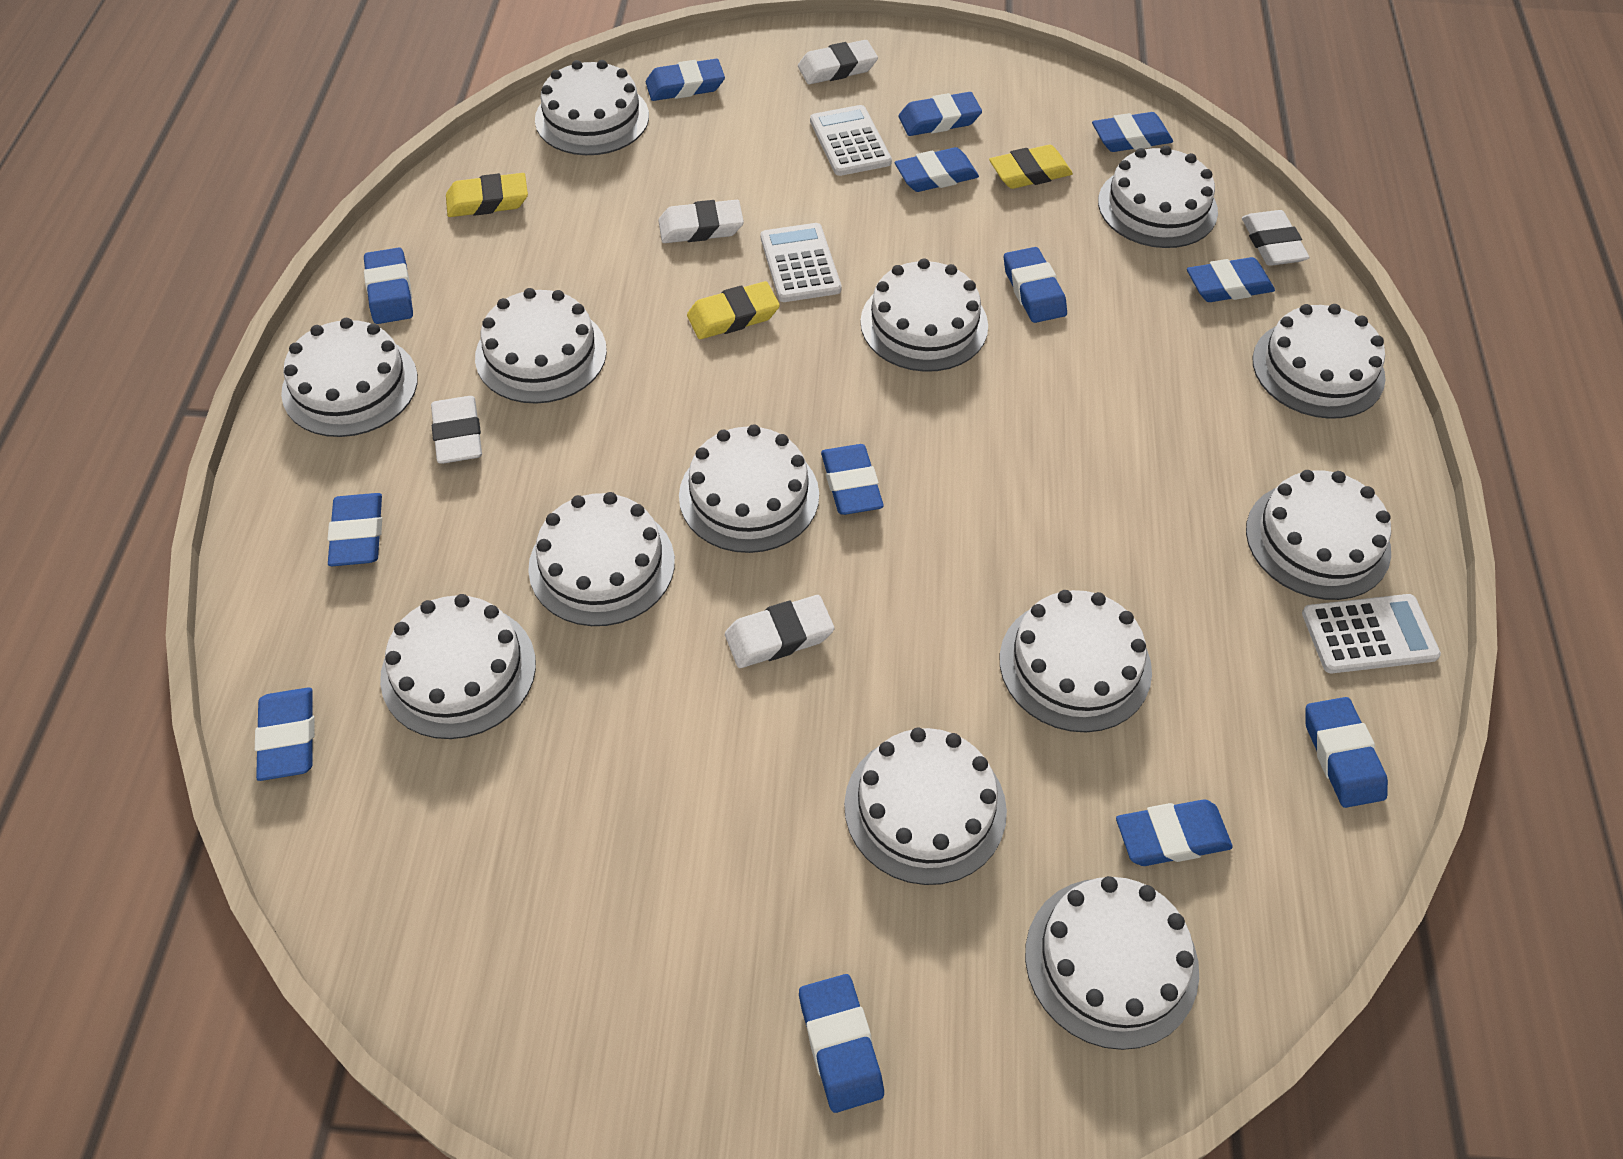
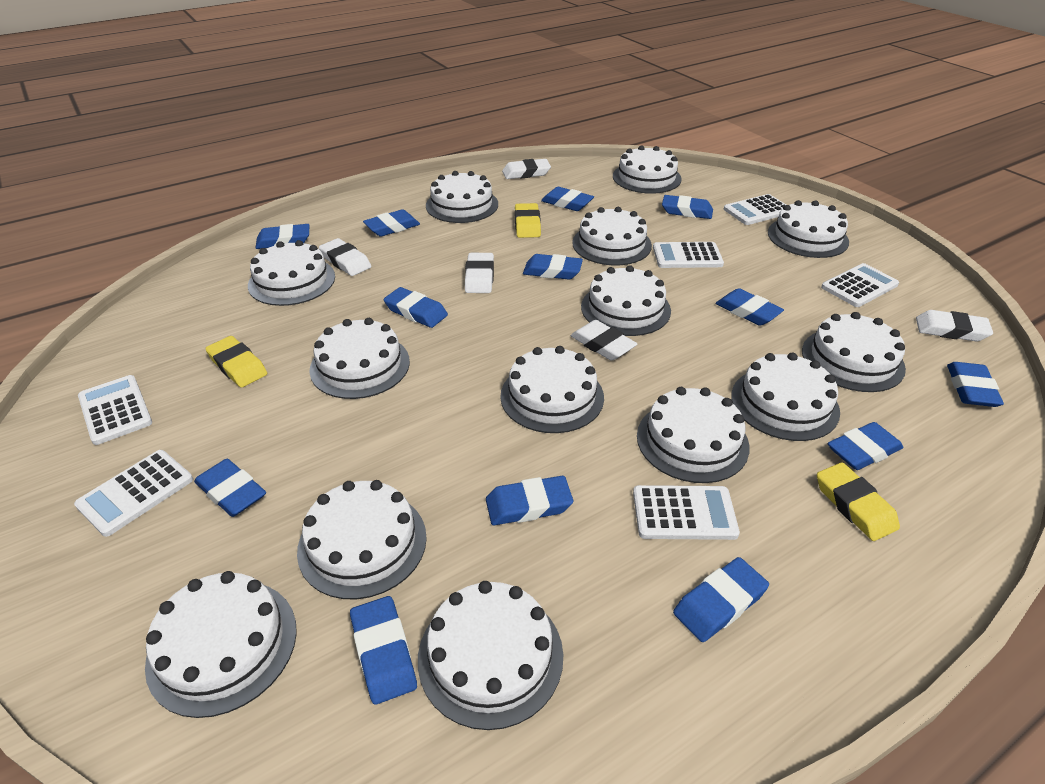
white cake: [281,318,418,437] [380,594,536,739] [475,288,607,404] [528,492,675,626] [535,60,649,155] [679,424,819,553] [844,728,1007,885] [860,259,988,372] [1000,590,1152,732] [1025,876,1199,1050] [1098,145,1218,248] [1246,470,1391,600] [1253,304,1385,419] = 13 -> [145,571,297,718] [248,240,335,306] [297,480,427,599] [309,318,410,399] [418,581,563,730] [426,171,498,223] [500,346,604,433] [572,207,652,265] [581,265,671,336] [613,145,682,194] [637,387,750,483] [731,352,840,441] [768,200,849,258] [802,312,906,392] = 14
white calculator: [761,223,842,302] [810,105,892,176] [1302,594,1441,673] = 3 -> [74,450,193,537] [78,375,152,445] [633,485,740,540] [653,242,724,268] [724,194,786,225] [821,263,899,307] = 6

